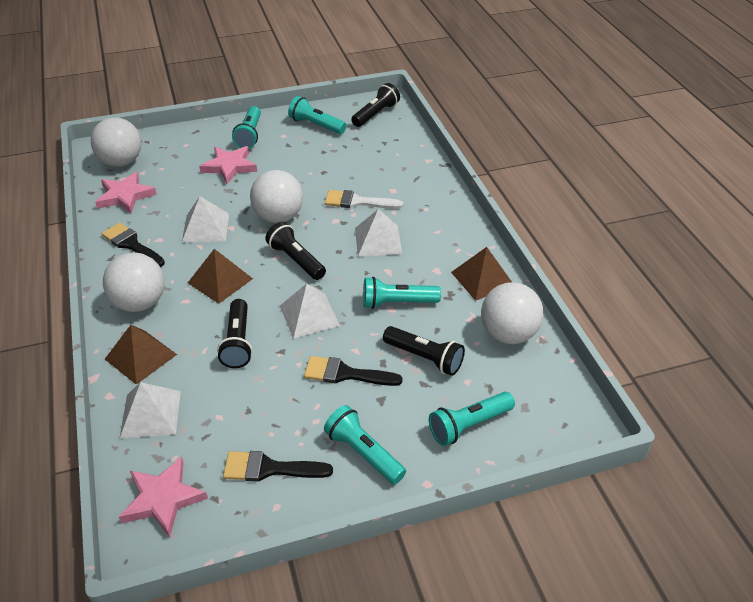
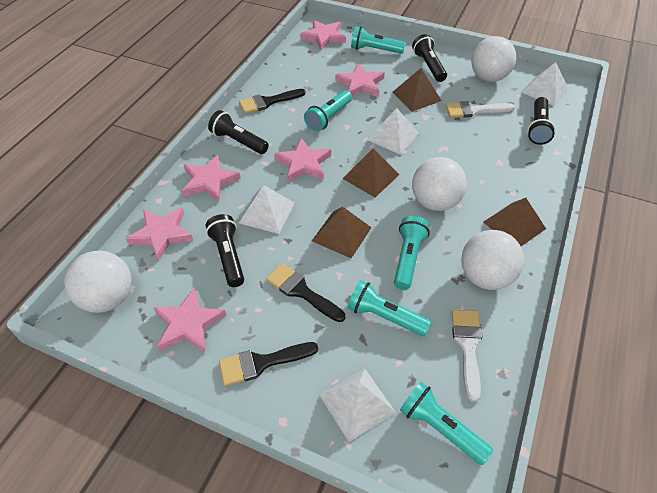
brown pyramid: [105,325,177,385] [188,249,253,303] [451,247,512,301] = 3 -> [312,207,372,258] [342,148,399,197] [393,68,442,112] [483,198,546,246] = 4
pink star: [95,172,157,213] [119,456,208,537] [199,146,257,184] = 3 -> [126,207,193,261] [153,288,226,352] [182,155,241,202] [274,138,331,182] [300,20,346,50] [335,63,385,97] = 6
white brush: [325,190,403,209] = 1 -> [446,101,515,118] [452,310,483,402] = 2

